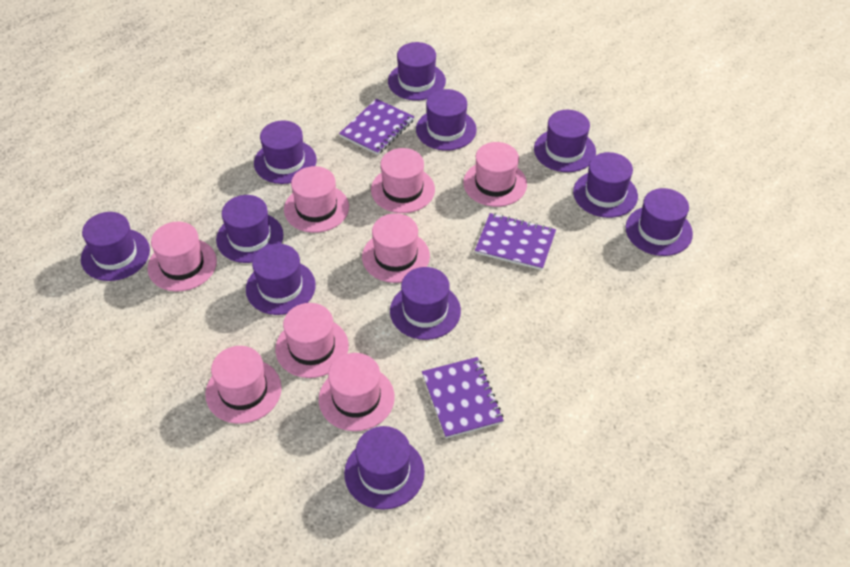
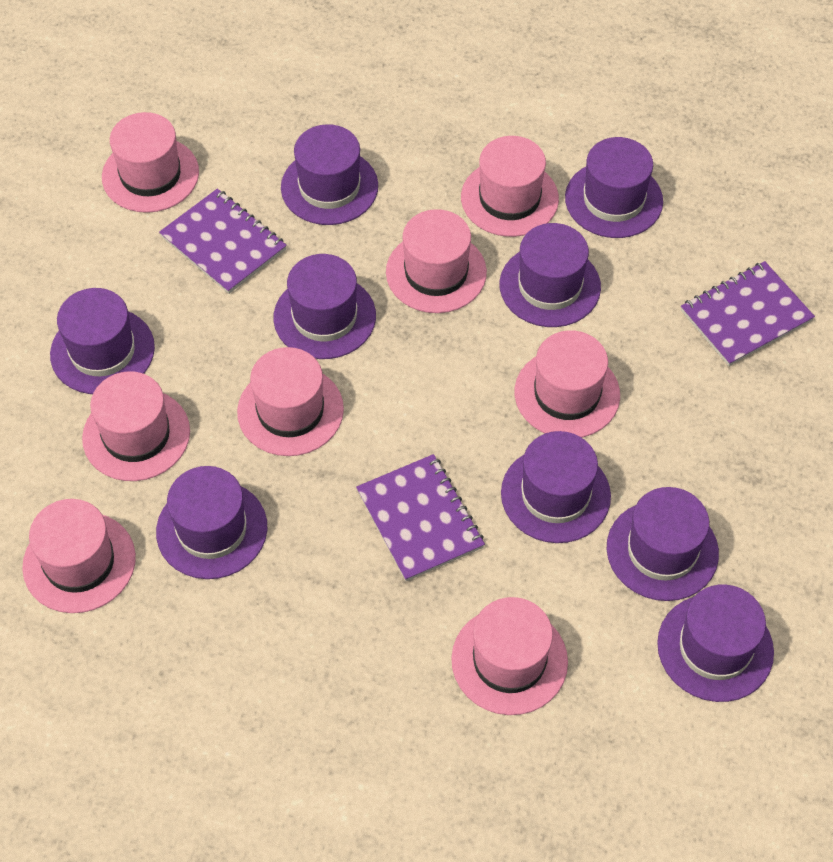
purple hat: [81,212,150,281] [216,195,284,263] [246,244,316,315] [254,120,317,184] [344,426,425,510] [388,42,446,101] [390,267,461,340] [416,89,477,151] [534,110,596,172] [573,152,638,218] [626,188,693,256] = 11 -> [50,288,155,394] [156,466,267,579] [273,254,376,359] [281,124,378,225] [500,223,601,327] [501,431,611,543] [565,137,663,238] [607,487,719,601] [657,584,774,702] = 9

